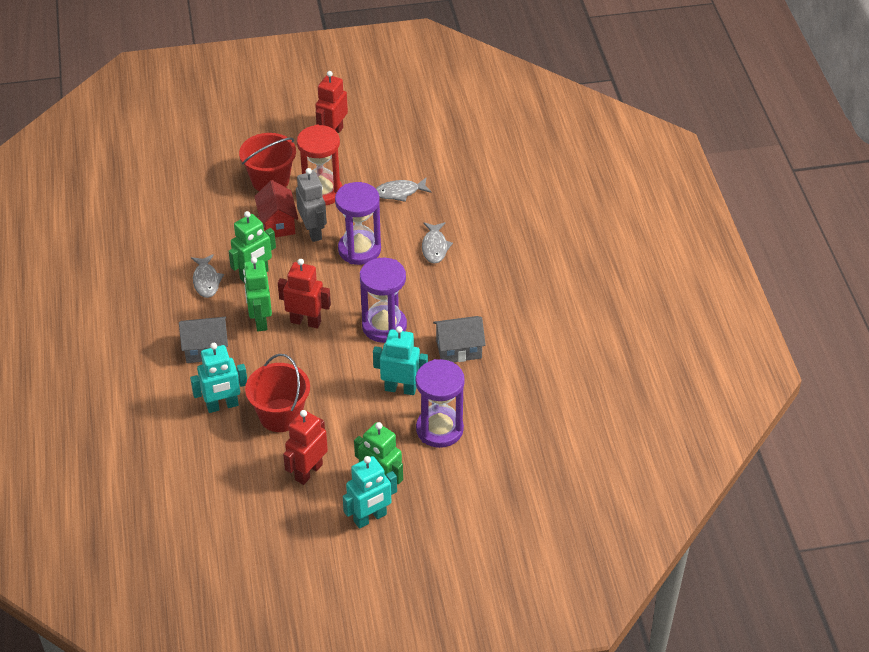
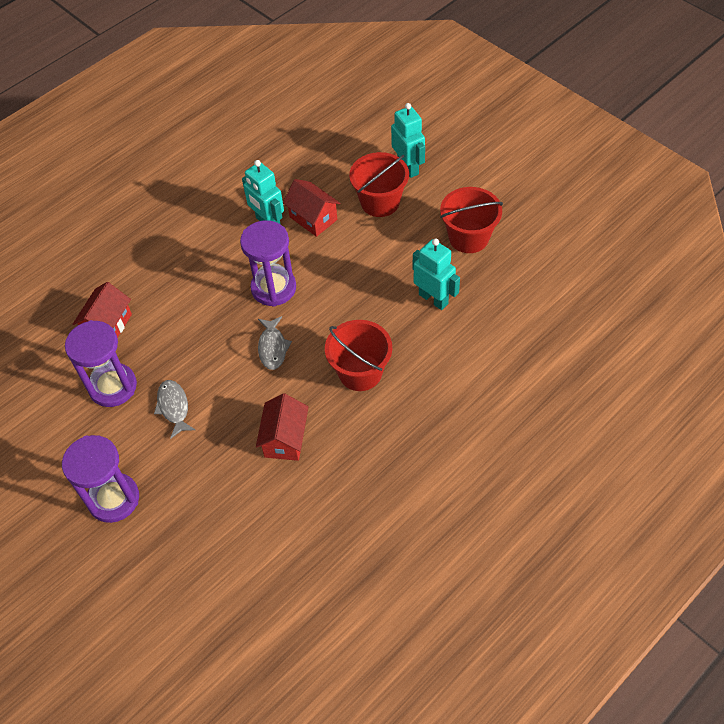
green robot: [229,211,276,283] [243,257,272,331] [354,422,403,484] = 3 -> none = 0
grey fish: [191,254,224,298] [376,177,431,202] [422,222,453,264] = 3 -> [154,380,195,439] [258,316,292,370] = 2
grey house: [179,317,228,363] [433,316,486,362] = 2 -> none = 0
grey robot: [296,168,327,242] = 1 -> none = 0
red bucket: [239,133,296,191] [245,354,310,432] = 2 -> [325,320,392,391] [349,152,409,217] [440,187,503,253] = 3
red hourglass: [297,125,342,205] = 1 -> none = 0
red house: [254,180,298,237] = 1 -> [72,282,132,338] [256,393,308,461] [283,179,340,237] = 3
red robot: [278,259,331,328] [283,410,328,485] [315,71,348,133] = 3 -> none = 0

